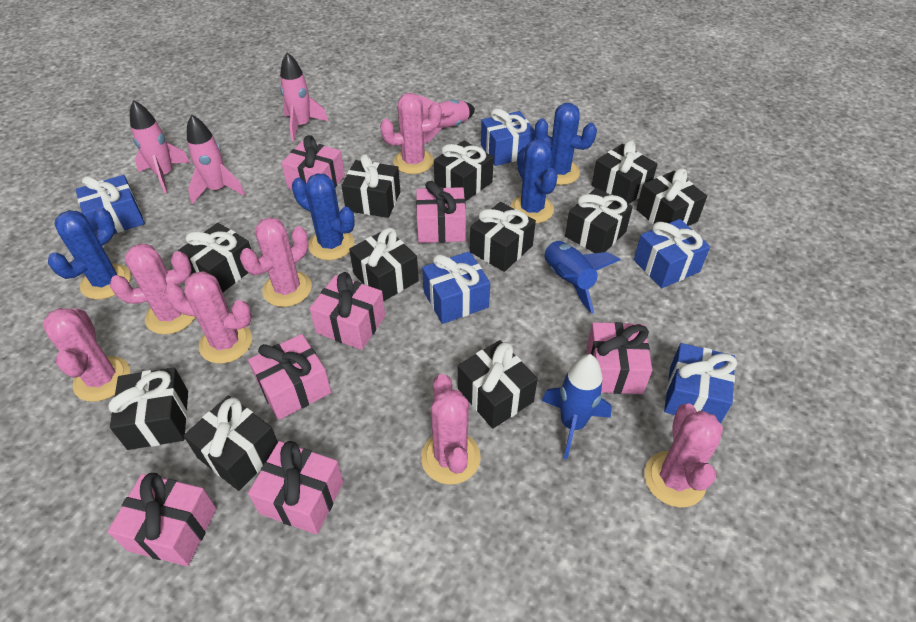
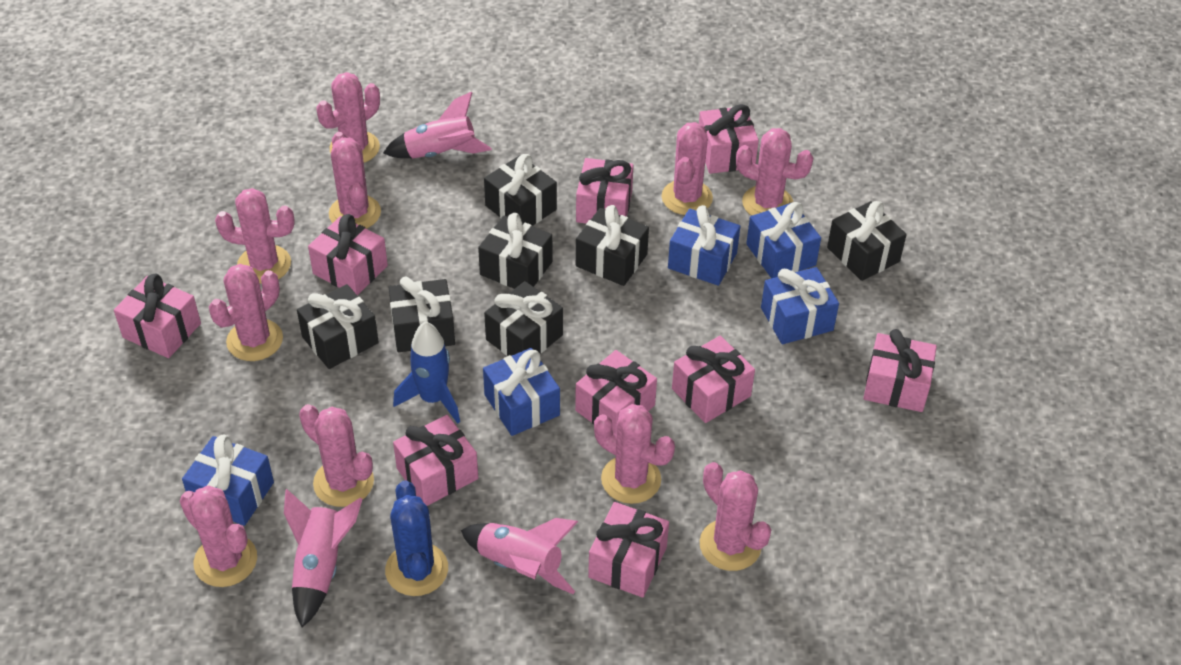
black gift: [108,367,188,450] [178,223,251,293] [183,396,278,491] [341,154,400,218] [349,228,419,301] [434,141,494,201] [458,340,538,429] [470,202,536,272] [565,188,633,253] [592,141,658,204] [636,168,707,226] = 11 -> [297,284,379,369] [389,276,455,352] [478,213,552,289] [484,154,557,226] [484,281,563,356] [576,205,649,286] [827,201,907,281] = 7
blue cactus: [48,207,131,300] [292,173,355,260] [510,139,557,224] [535,103,597,185] = 4 -> [385,480,448,596] = 1
blue rocket: [542,240,620,314] [542,354,612,459] = 2 -> [393,321,460,424] = 1
pink cactus: [43,308,130,402] [110,244,196,334] [164,271,252,364] [240,217,312,307] [380,93,442,174] [421,374,481,485] [644,404,723,508] = 7 -> [180,485,257,587] [209,264,283,361] [215,188,295,284] [299,404,374,507] [316,72,380,163] [329,132,381,229] [594,404,675,504] [662,122,713,215] [700,462,771,571] [736,128,813,216] = 10
pink gift: [108,473,217,566] [248,334,331,420] [248,441,344,535] [281,135,345,189] [310,272,385,350] [416,181,466,243] [587,322,652,394] = 7 -> [114,274,201,358] [308,214,388,295] [393,415,478,506] [575,350,657,434] [576,158,634,223] [588,502,669,598] [672,336,755,423] [699,104,759,174] [864,329,937,412] = 9
pink rocket: [130,100,191,193] [187,114,245,204] [280,52,329,142] [417,95,475,144] = 4 -> [284,489,362,628] [383,92,492,158] [461,518,578,594] = 3

